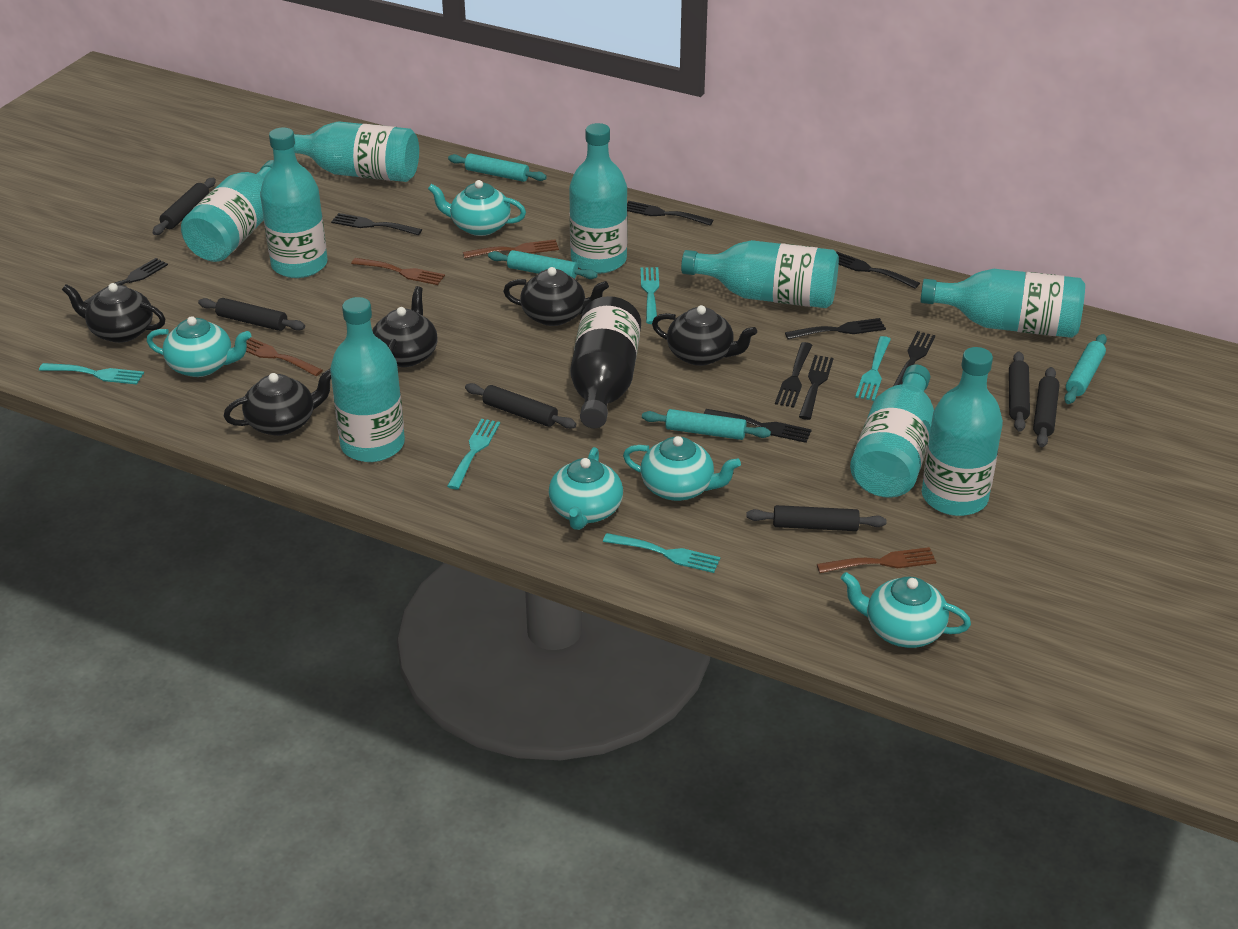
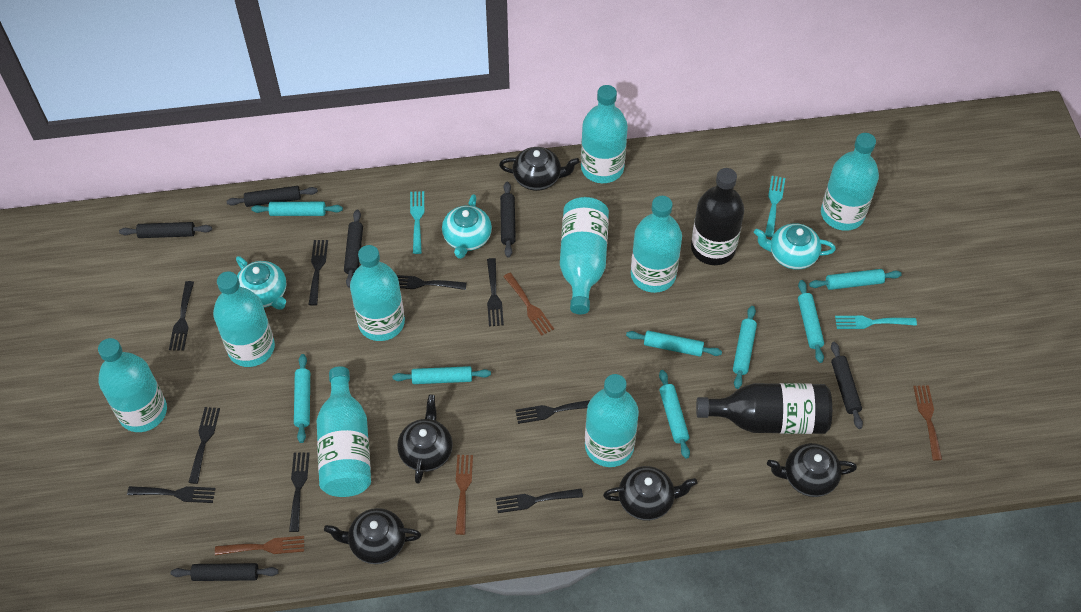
black bottle: [570,296,641,428] = 1 -> [691,168,744,265] [696,383,832,434] = 2
turquoise fork: [39,363,144,384] [447,419,500,489] [603,533,720,573] [641,267,659,324] [855,336,891,401] = 5 -> [410,191,424,254] [765,176,785,237] [835,316,917,329] = 3
turquoise rolling pin: [448,153,547,182] [488,250,598,279] [642,409,771,440] [1064,334,1107,404] = 4 -> [251,202,343,216] [294,354,310,443] [393,366,491,384] [626,331,722,357] [659,370,690,459] [733,306,757,389] [798,280,824,363] [809,269,902,290] = 8
turquoise teapot: [147,316,251,377] [428,180,526,236] [549,447,623,530] [623,436,741,501] [841,572,971,648] = 5 -> [236,256,287,310] [442,194,492,259] [754,223,836,270] = 3

